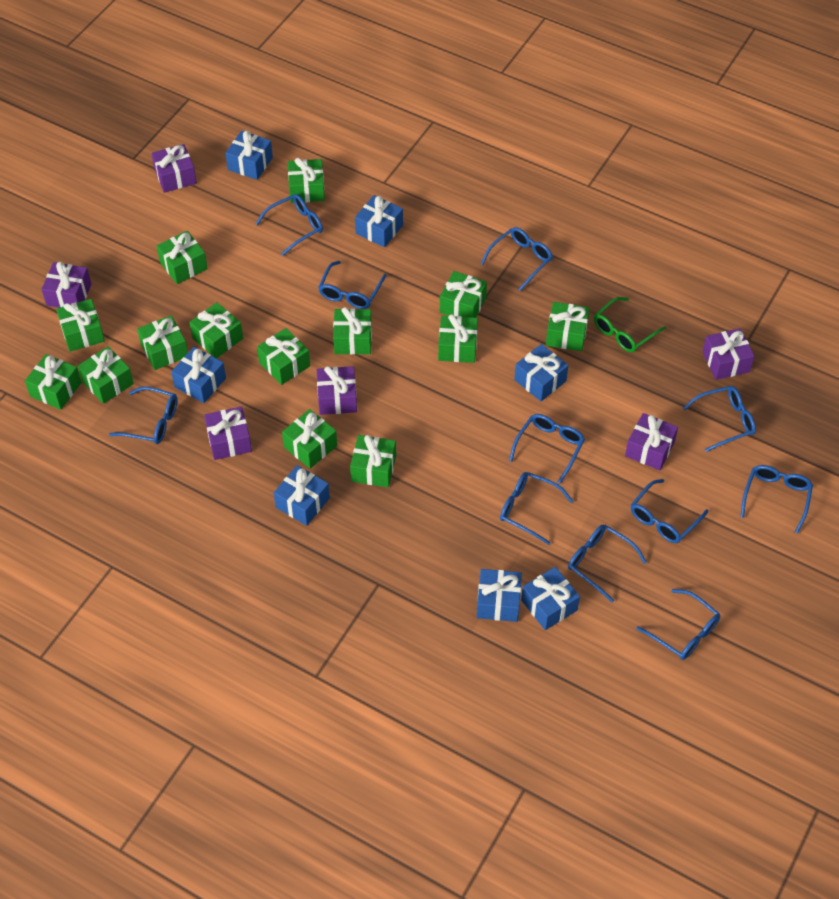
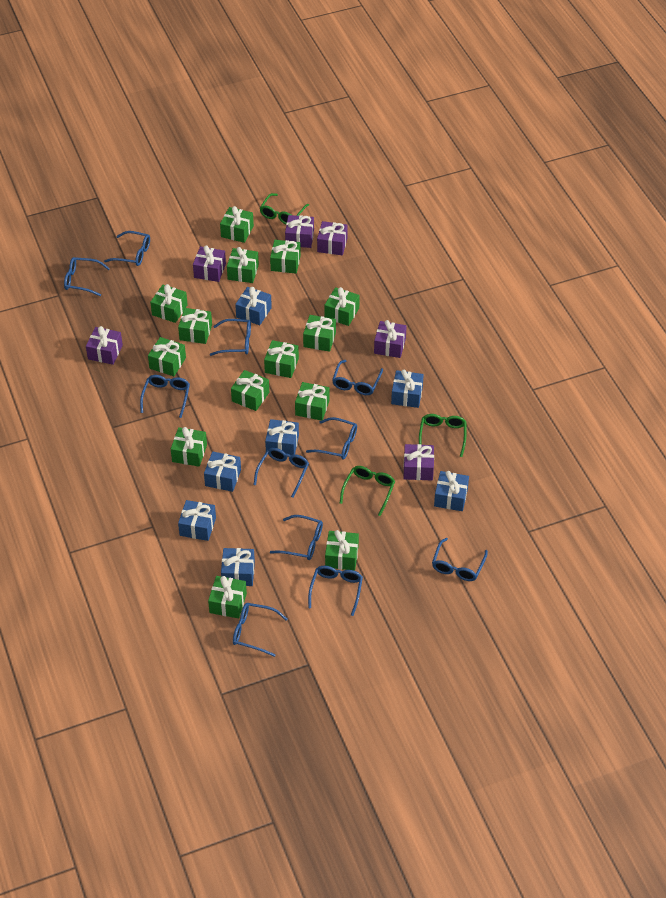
green glasses: [594,297,666,352] = 1 -> [260,193,309,224] [339,466,395,516] [419,414,466,457] = 3

